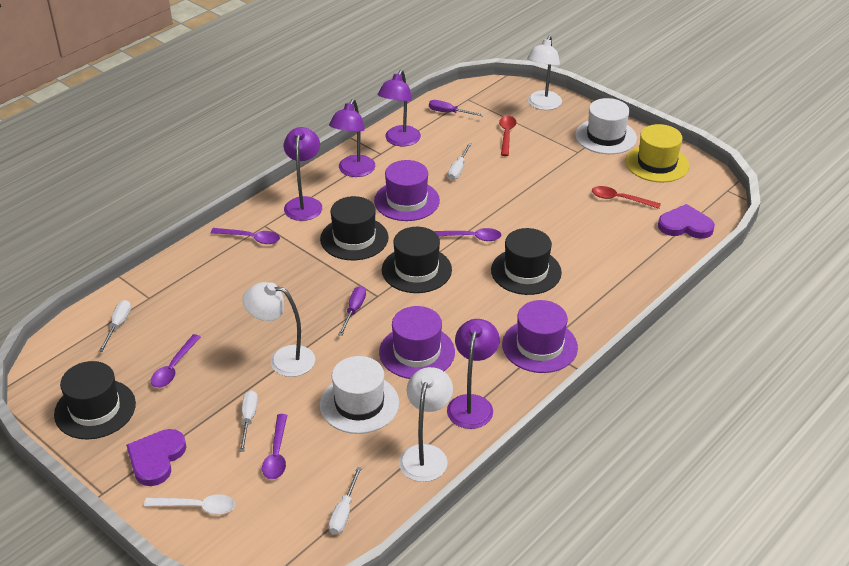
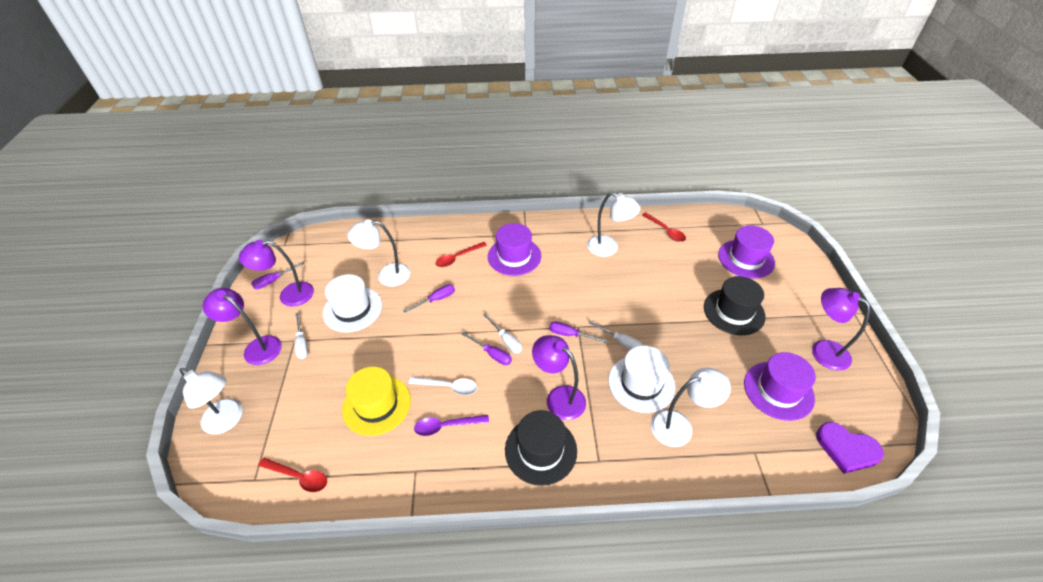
black hat: [54,361,136,439] [320,196,389,260] [382,227,452,293] [491,228,562,295] = 4 -> [505,410,577,486] [704,276,766,335] = 2
purple heart: [126,429,186,486] [658,204,715,239] = 2 -> [816,422,884,474] = 1
purple screwdriver: [338,286,366,336] [429,100,484,116] = 2 -> [251,262,305,289] [403,284,455,313] [462,332,512,365] [549,321,608,343] = 4
purple spoon: [151,334,201,388] [211,228,280,244] [262,414,287,479] [434,228,501,241] = 4 -> [414,415,489,436] = 1
red spoon: [499,116,516,156] [592,186,661,209] = 2 -> [258,458,327,492] [435,242,487,267] [642,212,686,242] = 3
white lamp: [242,282,315,377] [399,367,453,482] [527,35,562,110] = 3 -> [179,368,243,434] [347,219,410,286] [587,192,641,257] [651,367,731,447] = 4
white screwdriver: [99,300,131,352] [239,390,258,452] [329,467,362,534] [448,143,471,180] = 4 -> [295,312,308,359] [483,313,522,353] [588,320,643,350] = 3

